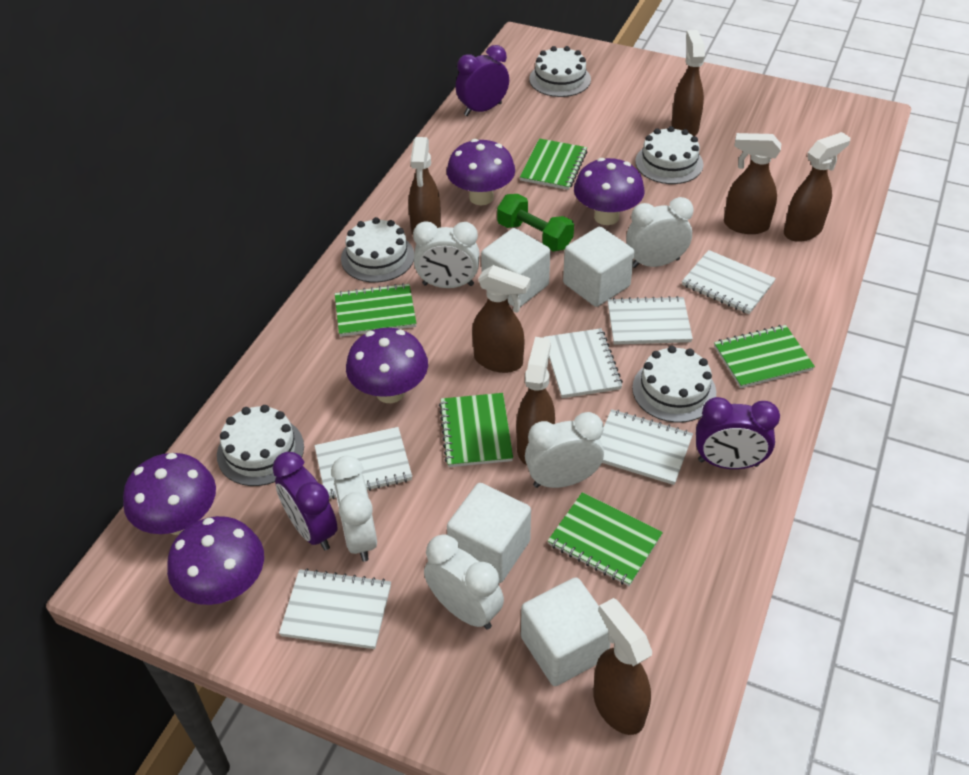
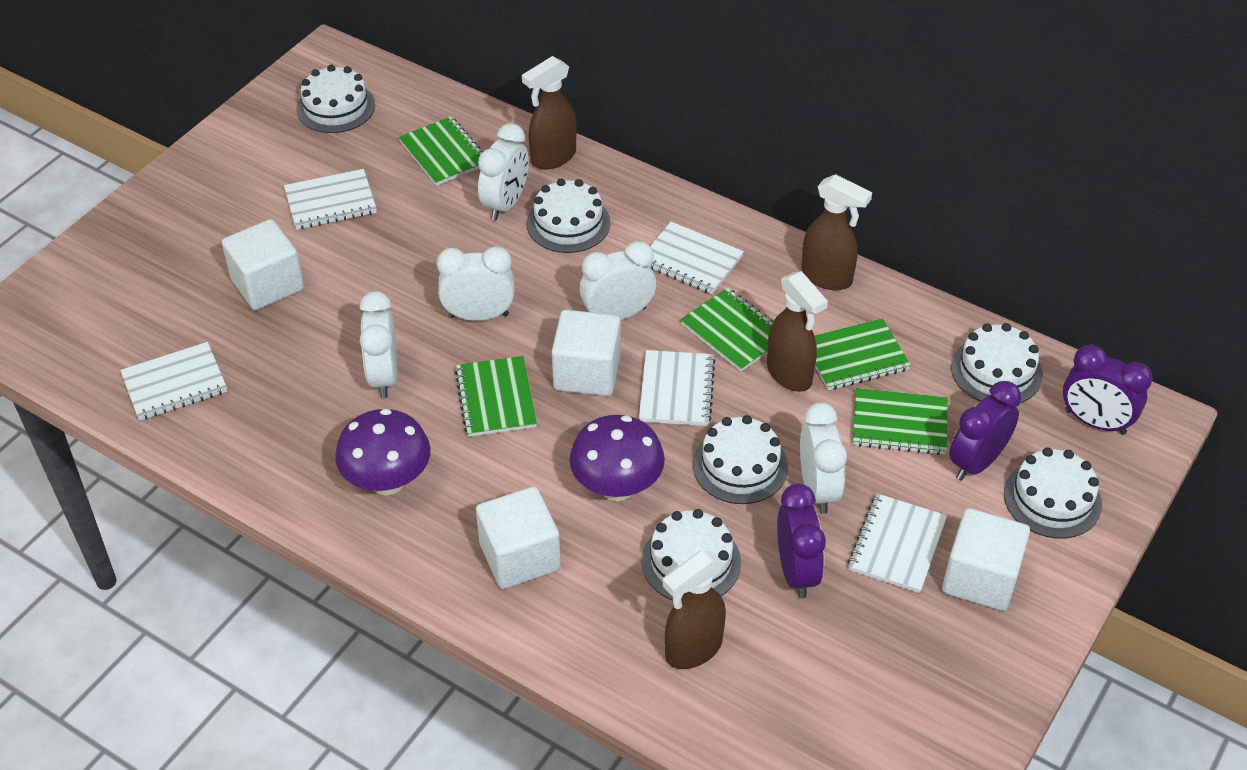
brown spray bottle: [409,137,441,235] [472,265,531,373] [516,337,555,465] [593,598,652,735] [671,30,705,136] [724,133,781,234] [784,132,850,242] = 7 -> [522,56,577,170] [663,550,726,669] [767,271,828,392] [801,174,872,290] = 4
green dumbbell: [497,194,574,251] = 1 -> none = 0
purple mushroom: [123,453,216,535] [167,516,264,605] [346,328,428,403] [446,139,515,205] [574,158,645,225] = 5 -> [335,409,430,496] [570,415,665,501] = 2
white cake: [217,405,304,486] [341,217,414,283] [529,46,591,97] [632,346,716,423] [635,126,704,184] = 5 -> [296,65,375,133] [527,178,611,253] [641,509,741,601] [693,415,788,504] [951,323,1043,403] [1004,447,1102,538] = 6
white notebook: [279,569,391,649] [315,427,412,499] [543,328,623,398] [600,409,693,485] [608,296,693,345] [682,250,776,314] = 6 -> [120,342,227,421] [284,169,377,230] [639,350,715,426] [650,222,744,294] [848,493,947,593] = 5

